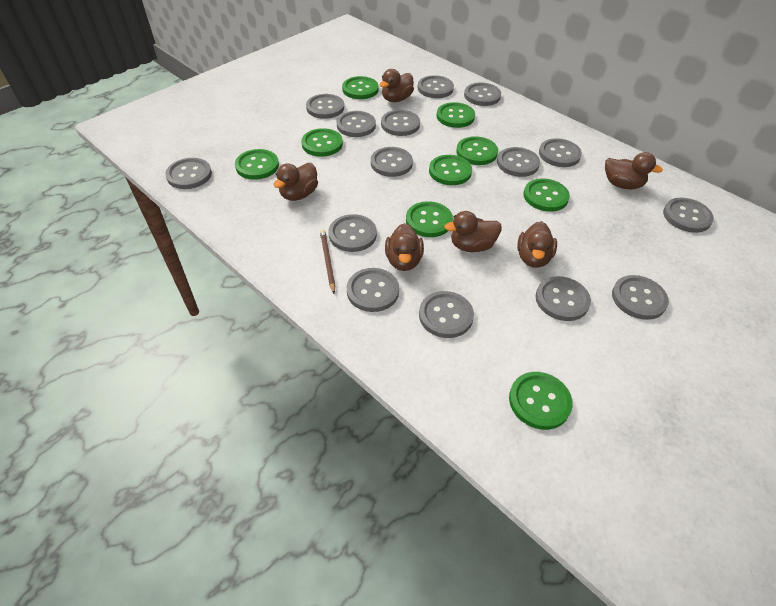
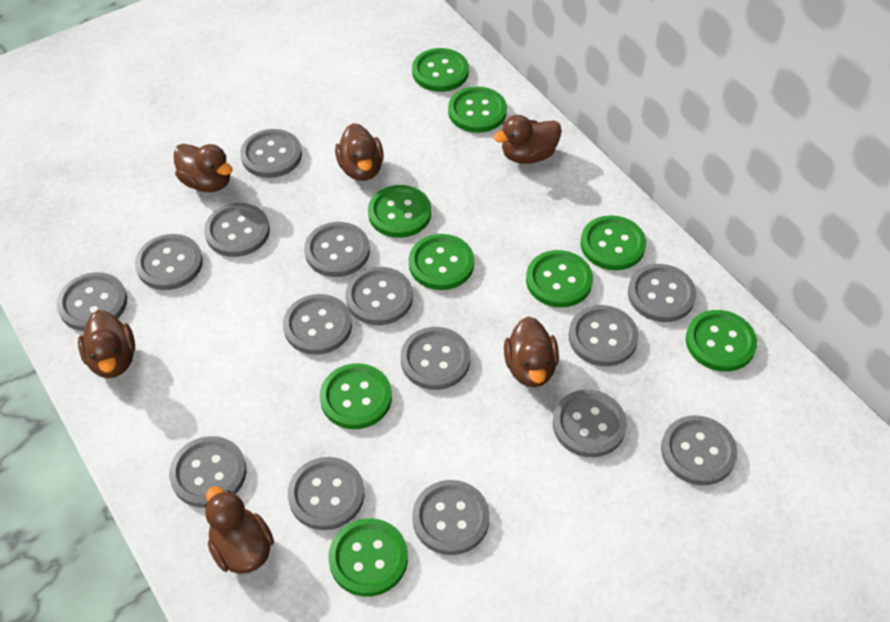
brown pencil: [320,230,335,294] = 1 -> none = 0

